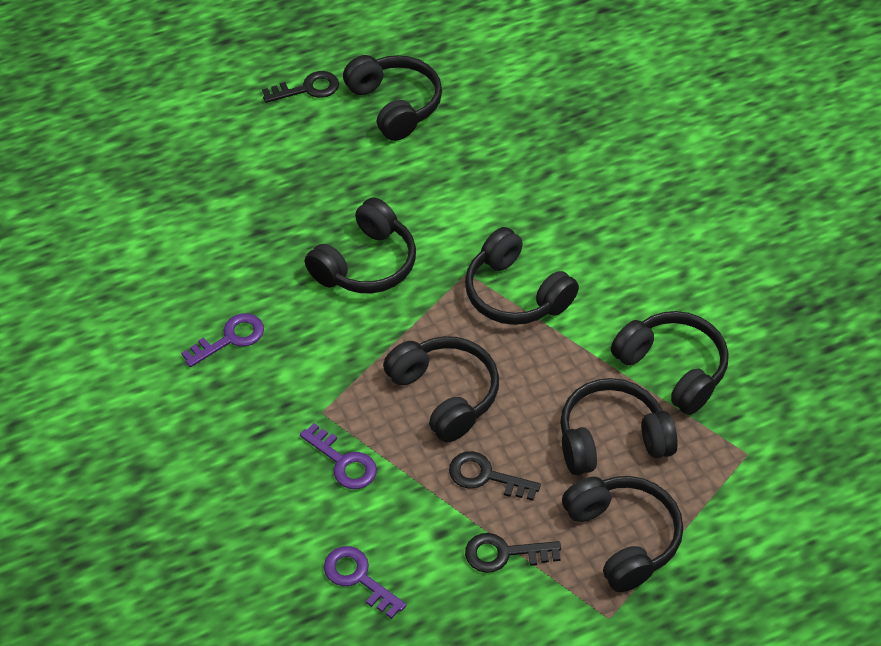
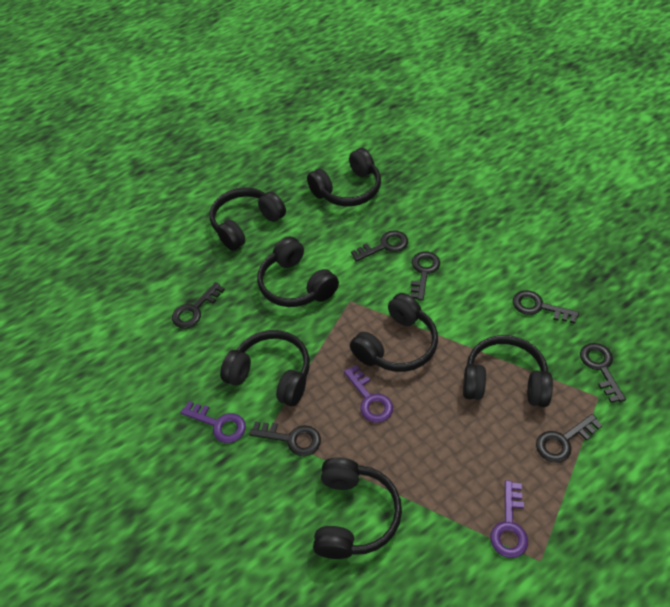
black key: [262,71,339,103] [449,451,541,501] [465,533,561,573] = 3 -> [172,282,225,328] [250,422,321,456] [351,230,408,262] [410,251,440,301] [513,290,579,324] [536,414,603,463] [580,343,626,403] = 7

